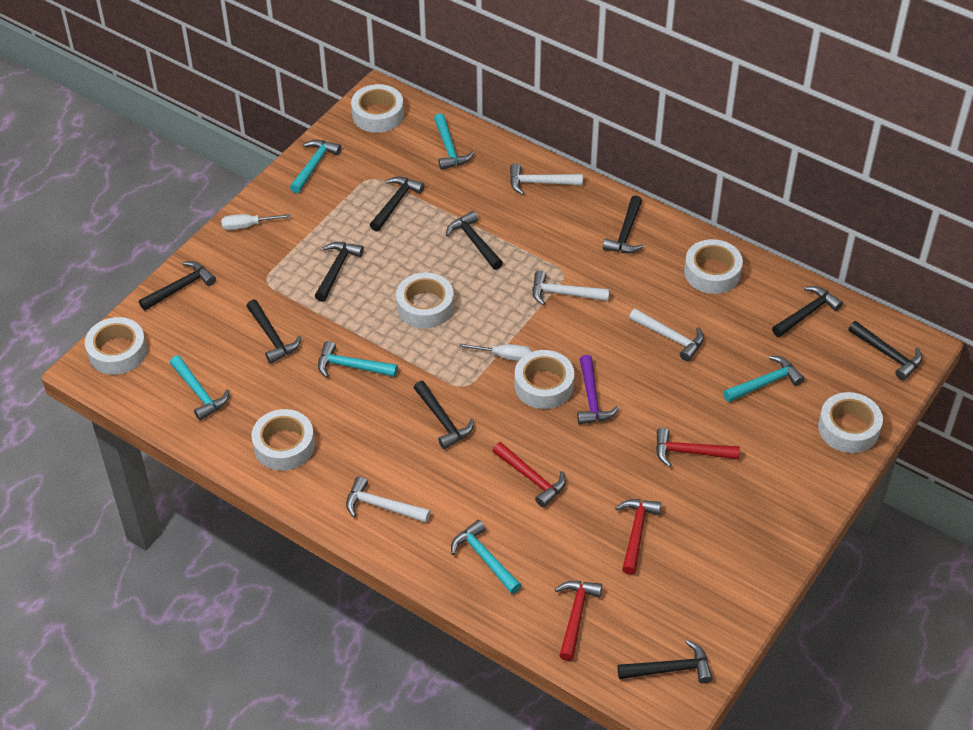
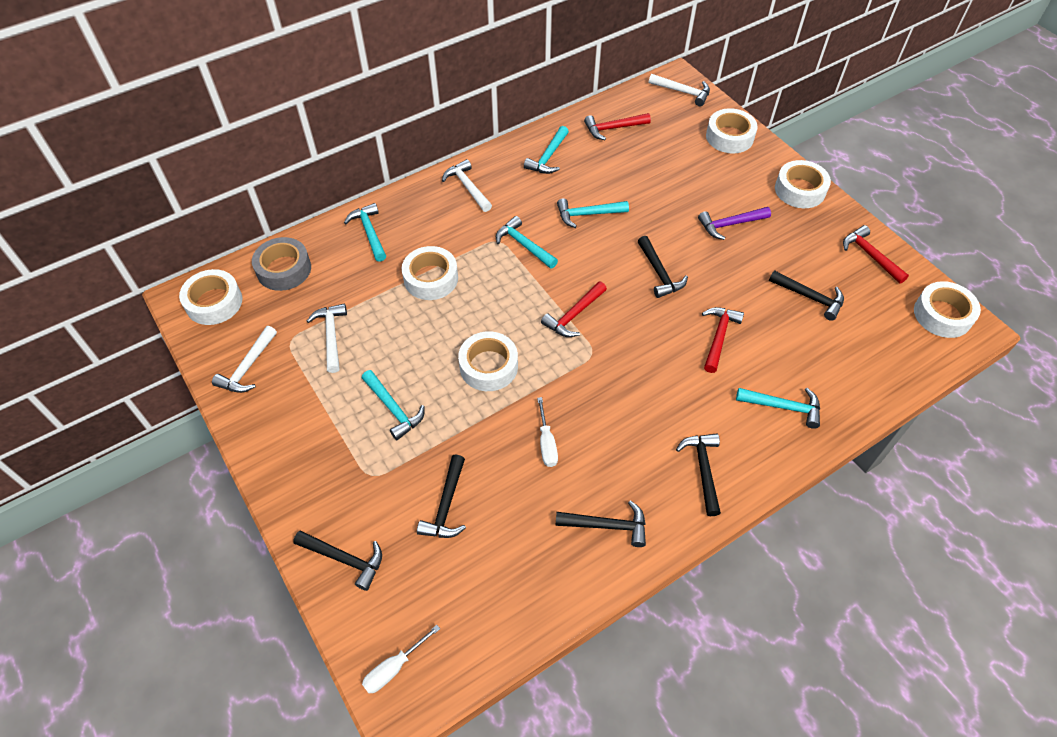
black hammer: [139,261,216,311] [246,300,301,364] [315,242,364,302] [370,177,425,231] [414,381,474,449] [446,211,503,270] [603,196,644,253] [617,640,713,684] [772,286,843,337] [848,321,922,380] = 10 -> [293,531,382,591] [417,455,466,538] [555,500,646,547] [638,236,688,298] [676,433,721,516] [769,270,844,321] = 6
grey tape: none = 0 -> [252,237,311,291] = 1
white tape: [85,317,147,375] [251,409,315,471] [351,84,404,133] [396,272,454,328] [514,350,574,409] [684,239,743,294] [818,392,883,453] = 7 -> [179,269,243,325] [402,246,458,300] [458,331,518,391] [706,108,758,153] [775,160,831,208] [914,281,981,338] = 6

